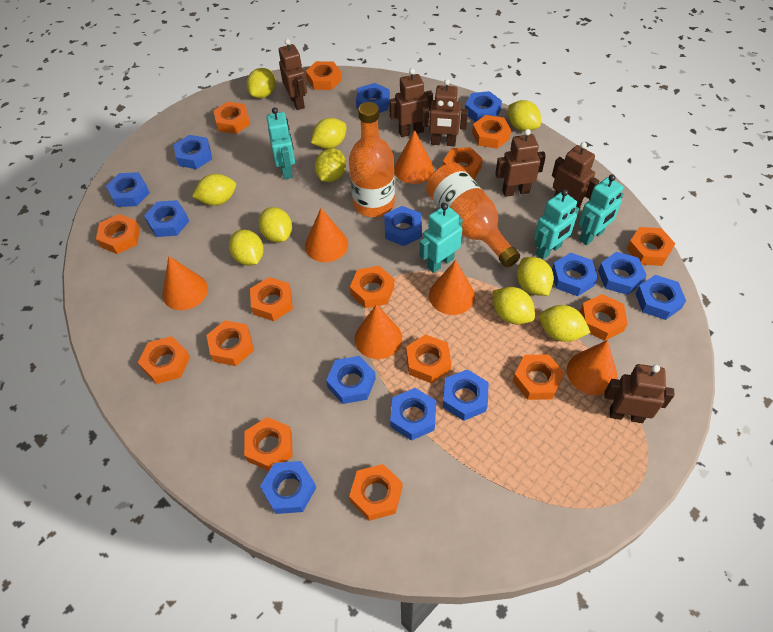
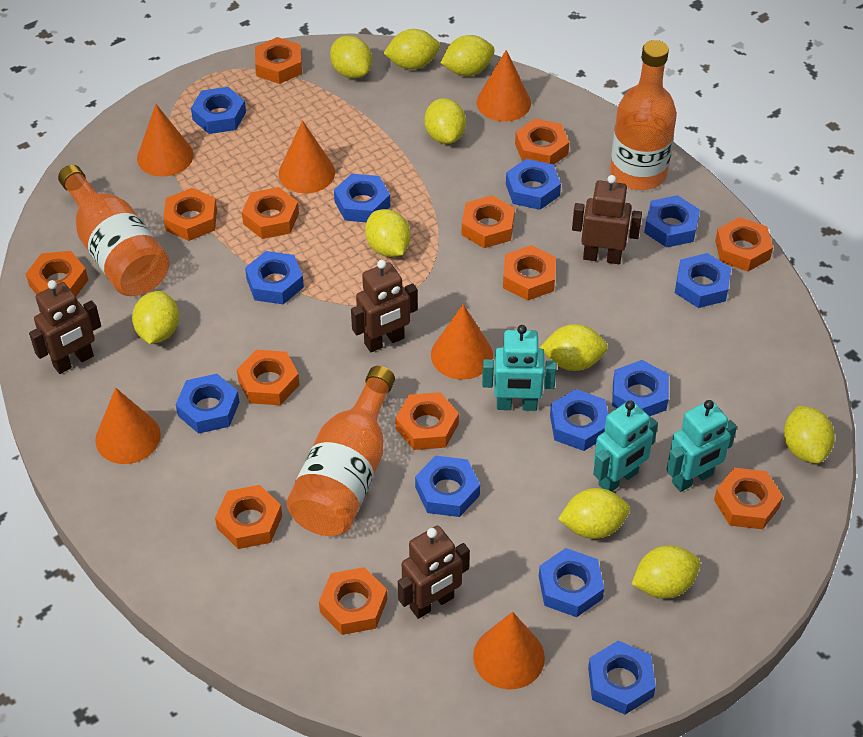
blue nut: [106,172,150,207] [144,200,189,237] [174,135,212,169] [260,461,316,514] [326,356,376,404] [356,83,390,113] [384,206,422,246] [390,388,436,441] [443,369,489,421] [465,91,502,122] [552,253,598,296] [598,252,647,295] [635,275,686,320] = 13 -> [176,374,239,434] [191,87,246,134] [245,251,304,304] [334,174,390,222] [415,456,480,517] [506,159,561,210] [539,548,604,617] [550,389,608,451] [588,640,656,715] [612,360,669,417] [644,195,700,248] [675,253,731,308] = 12
brown robot: [279,39,307,110] [389,68,433,137] [422,79,468,146] [495,129,546,197] [552,142,599,209] [604,364,674,423] = 6 -> [29,280,101,374] [351,260,418,352] [398,526,470,619] [572,175,642,264] = 4
orange bottle: [349,102,395,217] [426,163,520,267] = 2 -> [58,165,169,296] [286,366,395,536] [610,40,677,190] = 3
orange nut: [96,214,140,254] [138,336,190,384] [207,320,254,366] [213,102,250,134] [244,417,293,471] [250,277,293,321] [306,61,342,90] [349,464,402,521] [350,266,394,308] [406,334,451,383] [443,147,483,179] [472,115,511,149] [513,354,564,400] [580,294,628,341] [627,227,675,266] = 15 -> [26,251,88,296] [163,188,217,241] [215,485,282,549] [237,350,300,405] [242,187,299,239] [255,37,302,84] [319,567,387,635] [395,392,459,450] [462,195,515,248] [503,245,556,301] [515,119,569,165] [714,468,783,529] [715,217,773,271] = 13
turquoise robot: [267,107,295,179] [419,203,463,273] [534,189,579,260] [579,174,623,245] = 4 -> [482,325,557,411] [593,400,658,491] [666,400,737,492] = 3

